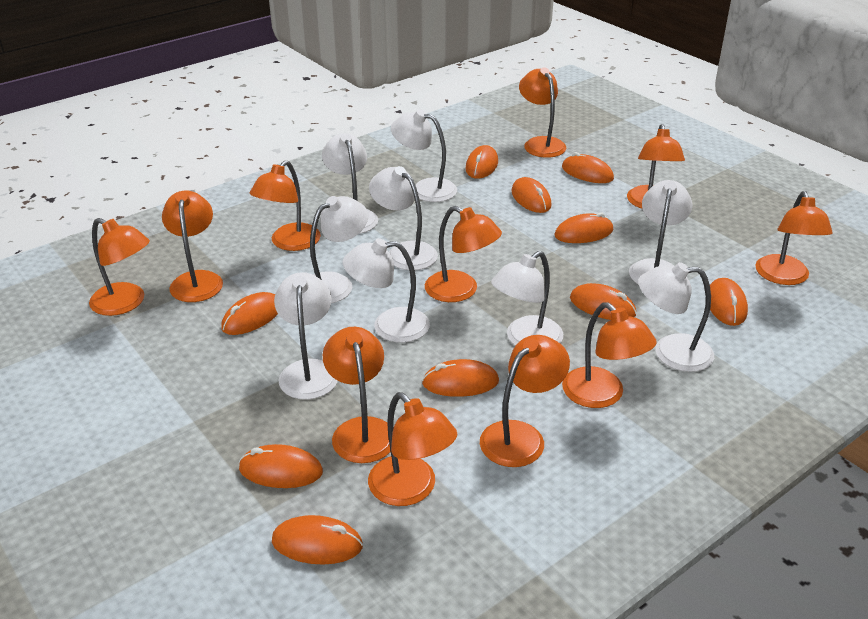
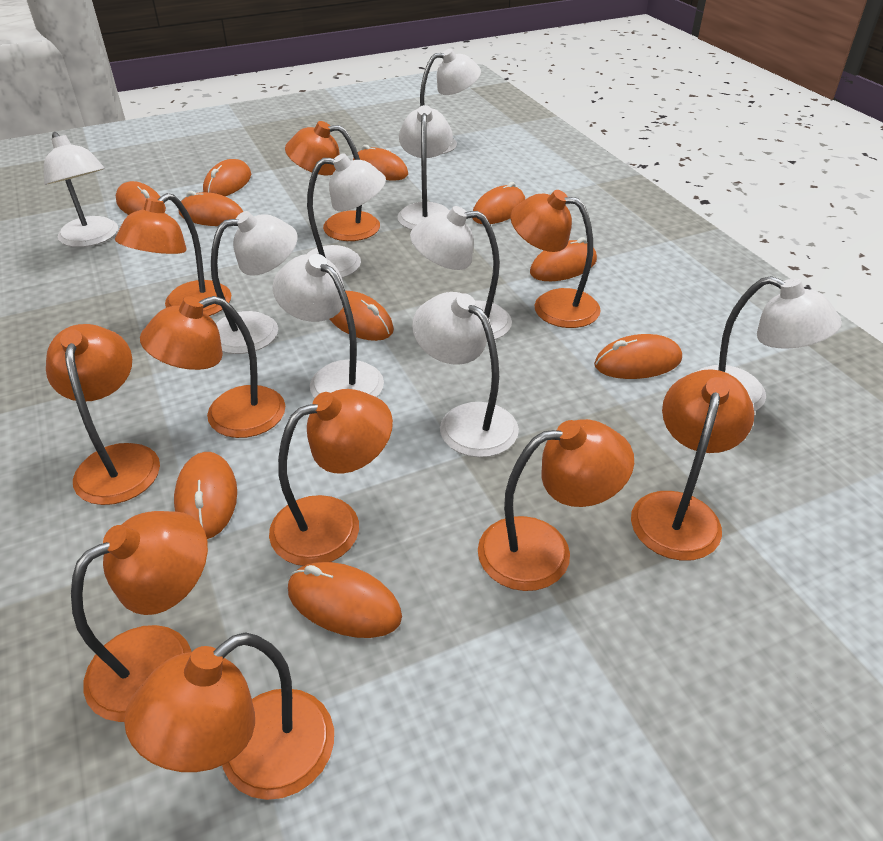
orange lamp: [89,218,150,316] [162,191,223,302] [250,160,321,251] [323,327,391,463] [368,392,457,506] [425,206,502,302] [480,335,570,467] [519,67,566,158] [562,302,657,408] [627,124,685,208] [756,191,833,285] = 11 -> [46,324,160,505] [71,511,208,722] [115,193,231,316] [124,632,334,800] [140,296,285,438] [269,389,393,566] [285,121,380,241] [478,419,634,591] [510,190,601,328] [631,369,754,561] = 10

